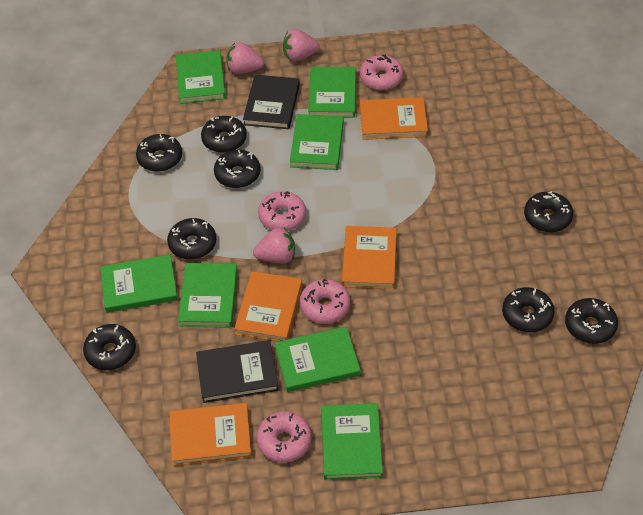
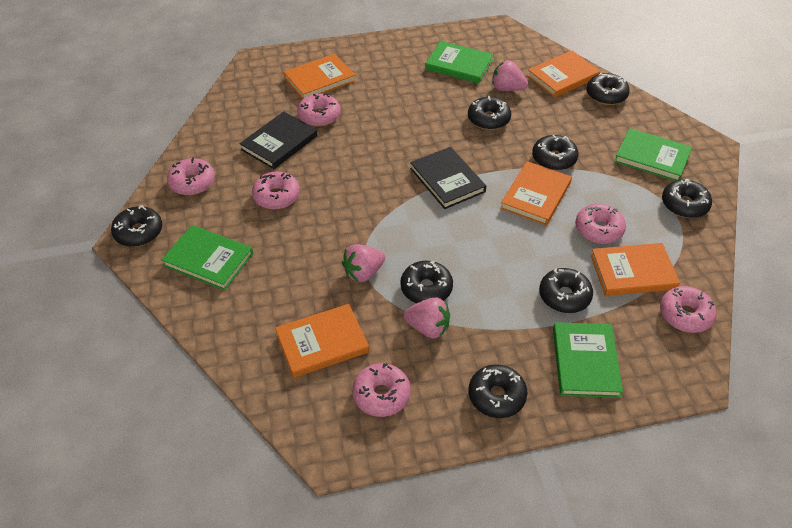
green book: [100,255,178,313] [176,50,226,104] [178,263,238,328] [275,326,361,392] [290,114,344,170] [308,67,356,118] [321,403,383,480] = 7 -> [162,225,253,290] [425,41,494,83] [553,322,623,398] [614,128,692,181] = 4
orange book: [170,403,252,466] [234,271,302,341] [342,226,397,289] [360,97,428,140] = 4 -> [275,304,369,378] [284,54,355,99] [500,161,572,226] [527,50,600,98] [591,243,680,296] = 5
pink donut: [256,411,312,462] [258,191,306,231] [300,279,350,324] [360,54,404,90] = 4 -> [167,157,215,195] [252,171,300,209] [297,93,341,127] [352,363,411,417] [575,204,626,244] [660,286,717,333] = 6

